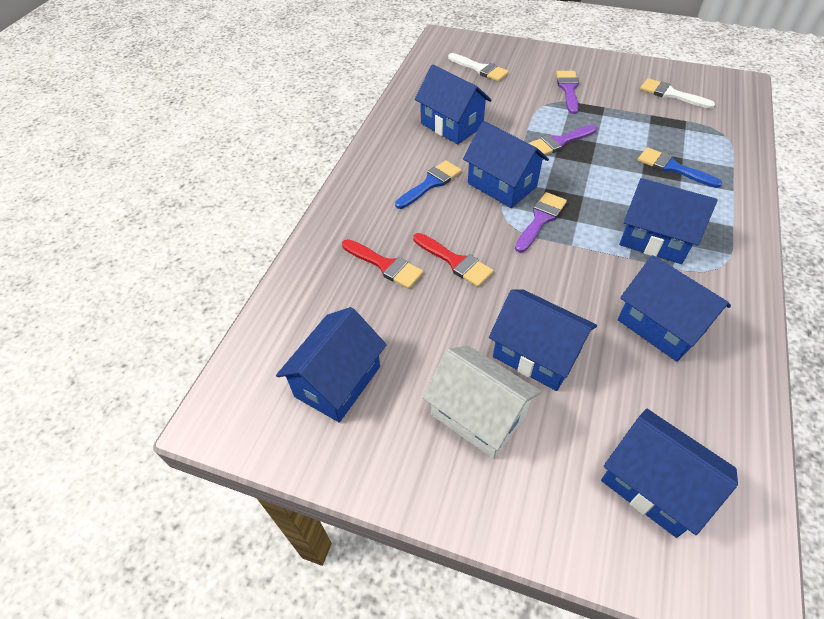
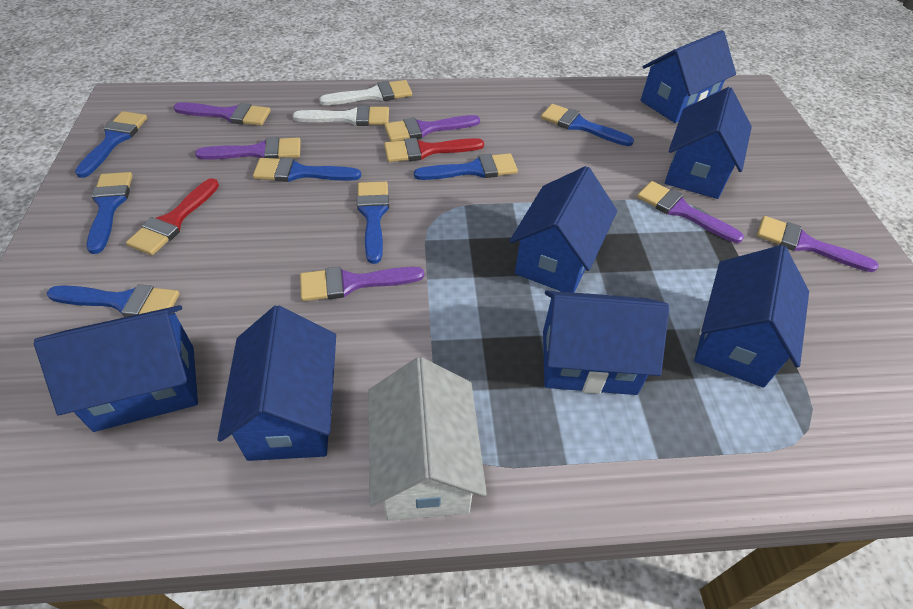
blue brush: [395,160,461,209] [638,147,722,188] = 2 -> [47,284,179,317] [75,111,147,178] [87,172,133,254] [253,157,361,182] [357,181,389,264] [414,153,518,180] [541,104,634,146] = 7
purple brush: [515,192,567,253] [529,125,597,155] [556,71,579,114] = 3 -> [173,102,271,126] [195,137,301,160] [300,267,424,301] [385,115,480,142] [637,181,744,243] [757,216,879,272] = 6

